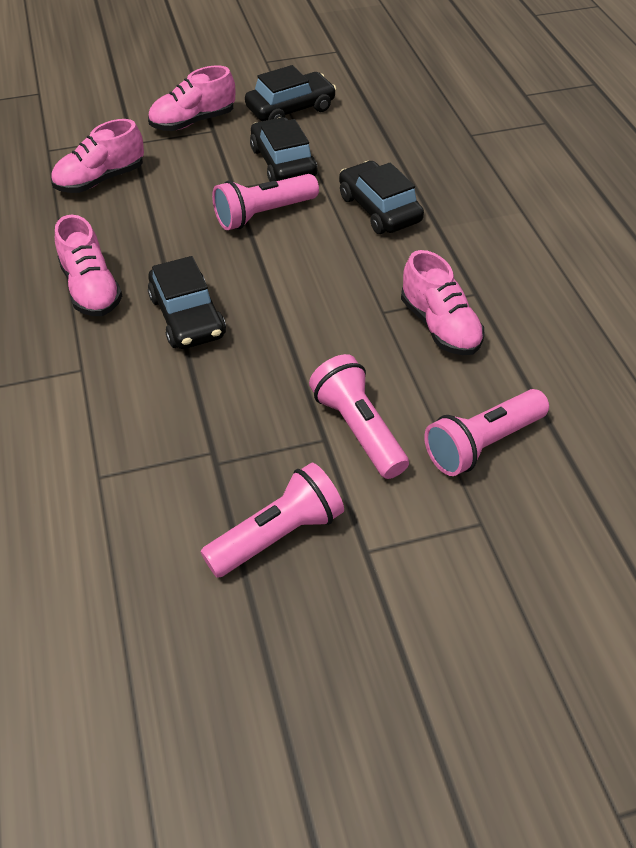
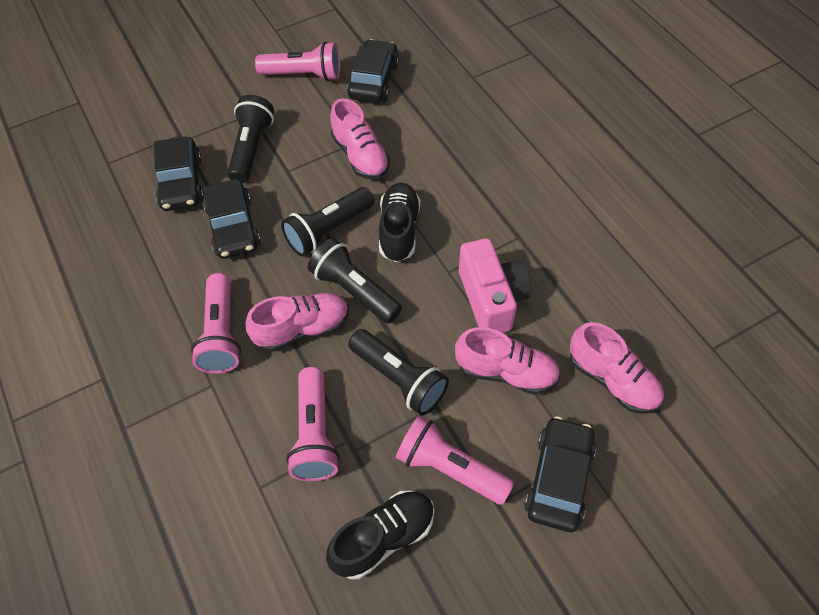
black flashlight: none = 0 -> [227,95,274,183] [281,187,374,256] [308,238,402,324] [348,329,449,415] = 4
black shoe: none = 0 -> [326,491,435,580] [379,183,420,262] = 2
pink camera: none = 0 -> [459,238,531,333] = 1

